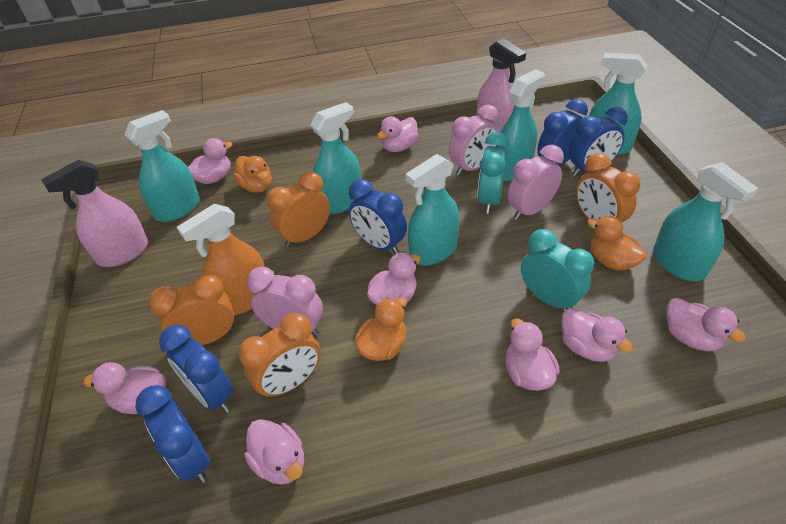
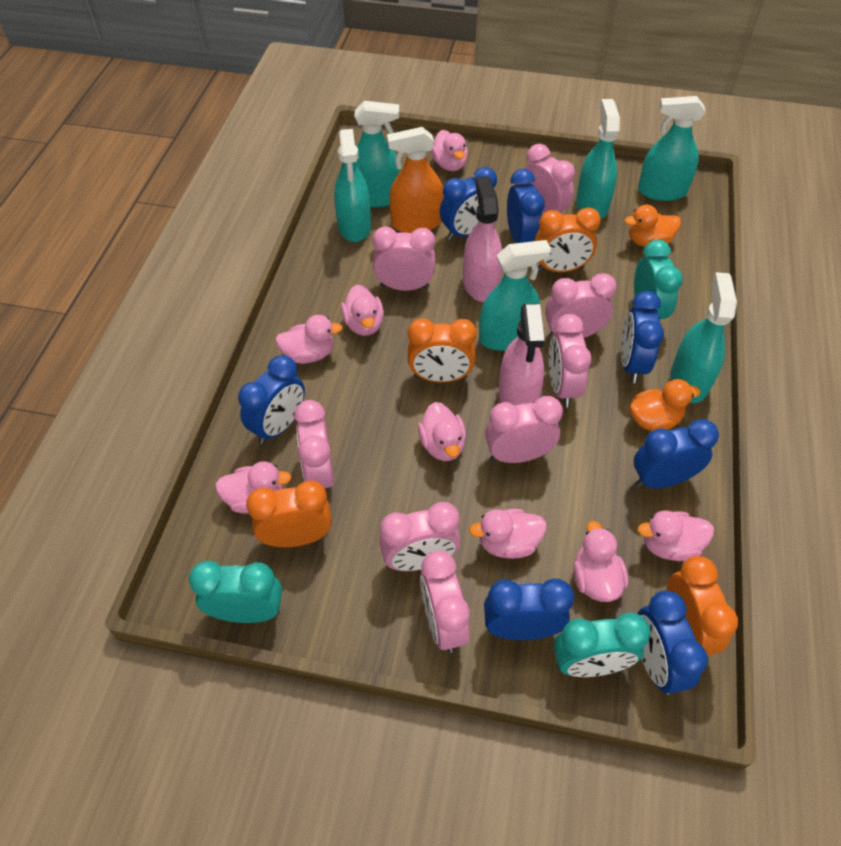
blue clock: [135,385,211,483] [159,325,234,413] [349,179,407,255] [537,99,588,166] [569,107,628,176] = 5 -> [238,355,305,444] [440,167,497,240] [484,579,574,640] [507,169,545,243] [621,291,664,383] [634,419,719,488] [637,590,708,695] = 7
orange duck: [233,156,272,193] [355,297,407,361] [587,216,647,271] = 3 -> [624,205,681,247] [630,379,701,431] = 2
pink clock: [247,267,323,336] [449,104,499,176] [507,145,564,220] = 3 -> [294,400,334,491] [372,226,436,291] [379,502,461,571] [420,550,470,653] [485,396,563,463] [521,144,575,214] [545,273,617,339] [549,314,592,407] = 8
turquoise clock: [477,132,509,214] [521,229,594,310] = 2 -> [189,561,282,623] [554,612,651,677] [634,240,683,319] = 3

